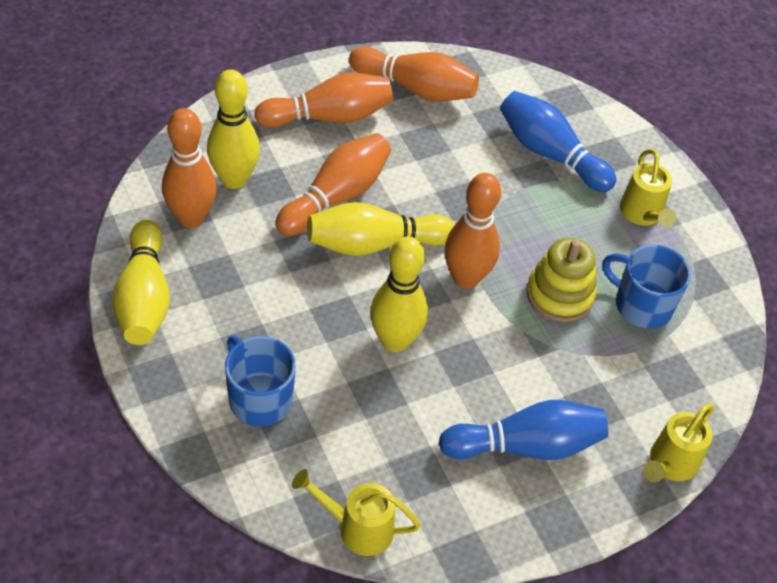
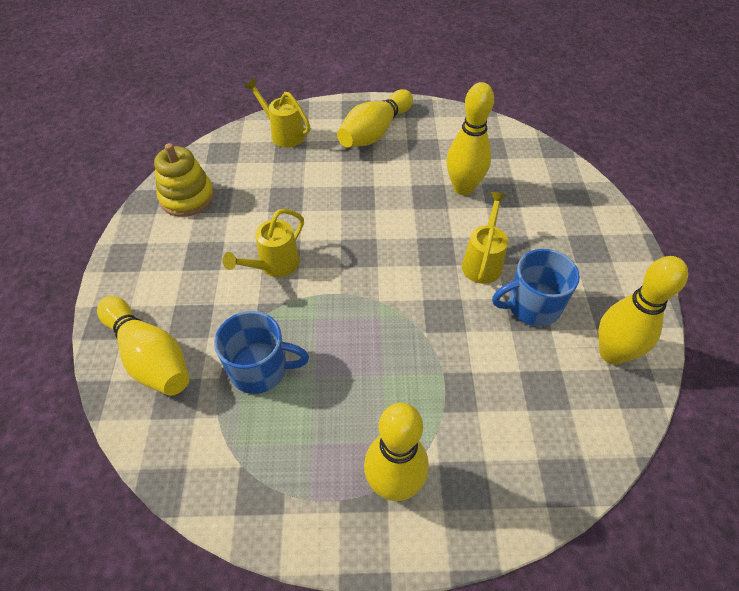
blue bowling pin: [439,400,608,460] [500,91,616,192] = 2 -> none = 0
orange bowling pin: [162,108,217,228] [254,72,393,128] [275,133,391,236] [349,47,479,102] [445,173,501,289] = 5 -> none = 0
yellow bowling pin: [112,220,170,345] [207,70,260,189] [307,202,454,256] [370,236,428,352] = 4 -> [97,296,189,396] [337,89,413,147] [364,403,429,501] [447,82,494,195] [598,256,688,365] = 5

